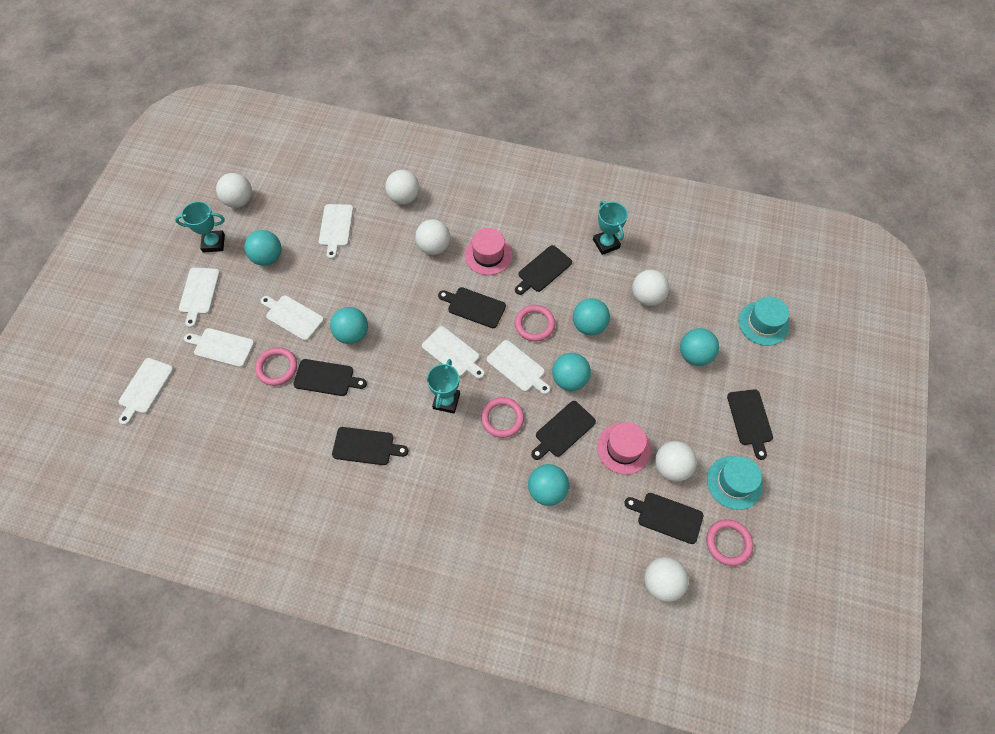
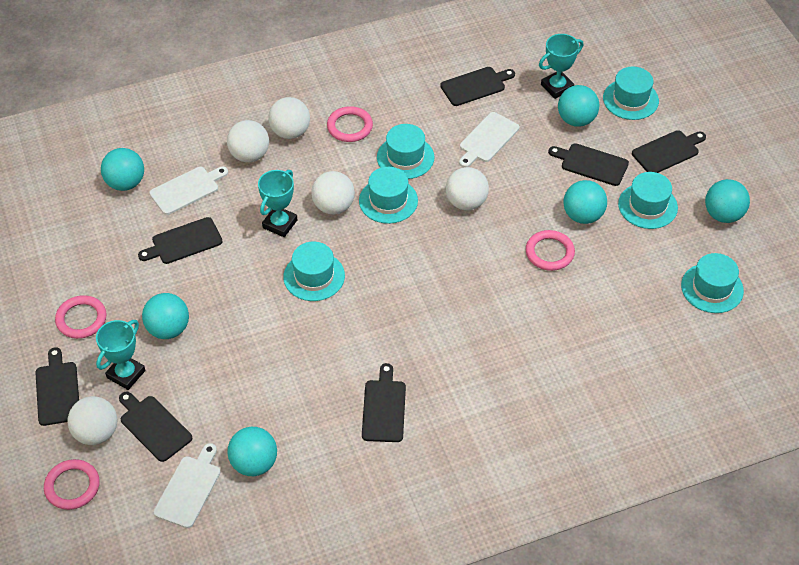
pink hat: [465,228,512,275] [597,422,651,475] = 2 -> none = 0
turquoise hat: [707,456,763,510] [739,296,789,346] = 2 -> [283,242,345,301] [359,167,418,224] [377,124,434,179] [603,66,659,120] [618,172,678,229] [681,253,744,313] = 6
white ball: [216,173,252,208] [385,170,419,205] [415,219,451,255] [632,270,669,306] [644,557,689,602] [655,441,697,482] = 6 -> [67,396,117,445] [227,120,269,162] [268,97,310,139] [311,171,355,214] [446,167,489,210] = 5
white cutting board: [119,358,174,425] [179,268,220,328] [184,328,255,368] [260,295,324,341] [319,204,354,259] [422,326,485,379] [487,340,550,395] = 7 -> [149,167,228,215] [154,443,220,528] [459,112,519,167] = 3

